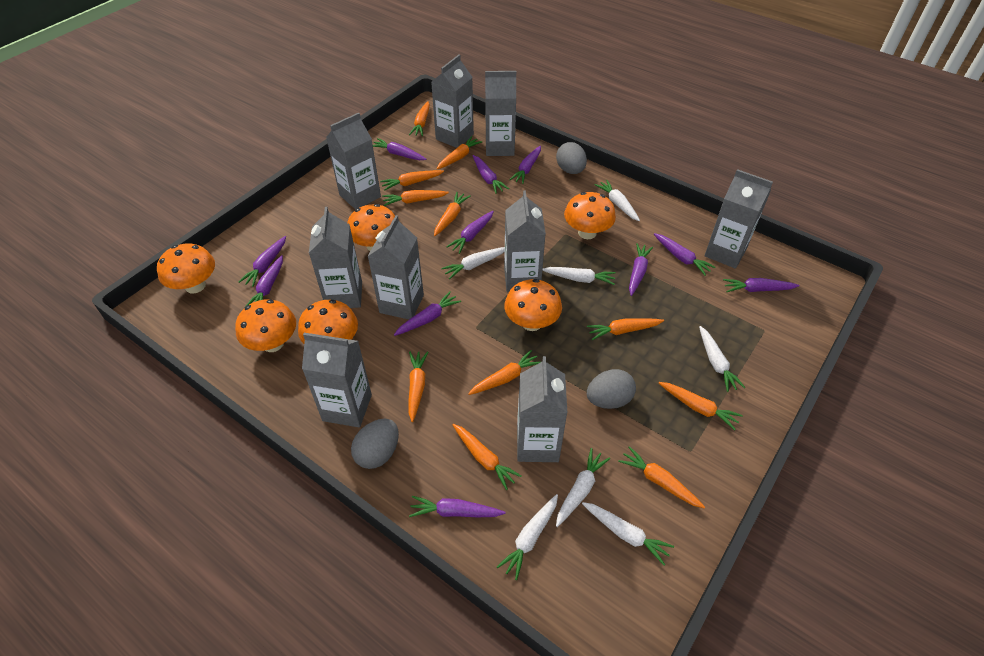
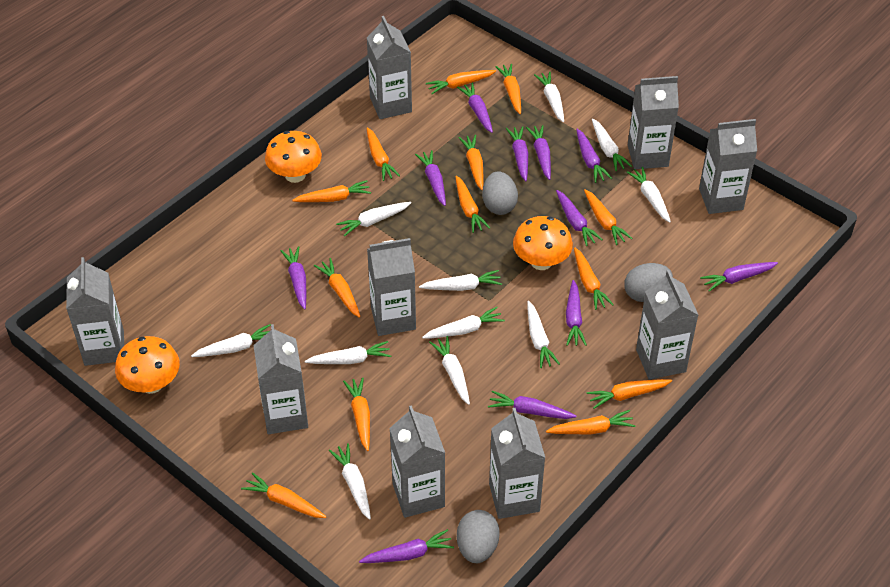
orange carrot: [380,170,444,191] [382,190,449,206] [408,351,428,422] [409,101,430,136] [434,192,471,236] [437,136,483,169] [453,424,522,490] [468,350,540,395] [587,318,664,340] [618,446,705,508] [659,382,743,430] = 11 -> [241,472,326,518] [292,180,371,202] [314,258,360,318] [343,377,370,451] [367,128,400,181] [426,70,496,94] [455,176,490,233] [459,135,484,190] [495,64,521,114] [546,410,635,434] [574,248,614,310] [584,189,633,245] [587,379,672,409] = 13
orange mushroom: [157,243,215,294] [235,299,296,352] [298,300,358,344] [347,204,395,251] [504,279,562,331] [564,192,616,239] = 6 -> [115,336,180,394] [265,131,322,183] [513,216,573,270] = 3
white carrot: [441,247,505,279] [497,494,558,580] [542,267,616,285] [556,448,610,527] [582,502,674,565] [595,180,640,221] [699,326,745,392] = 7 -> [191,324,271,357] [305,341,391,364] [329,443,371,520] [336,202,411,236] [419,270,502,291] [422,307,505,339] [429,336,470,405] [527,301,560,368] [534,72,564,122] [592,119,632,171] [627,167,671,223] = 11

